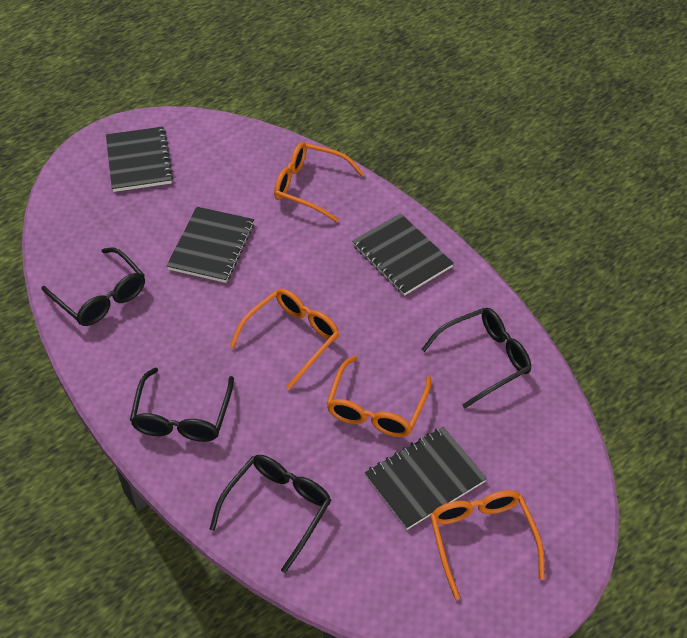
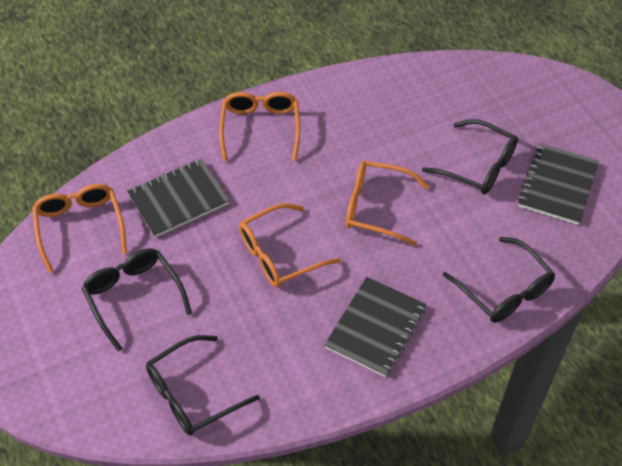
black notebook: [106,127,173,192] [166,207,254,283] [352,214,454,296] [365,427,487,530] = 4 -> [127,159,230,238] [324,277,426,377] [518,144,599,225] = 3

